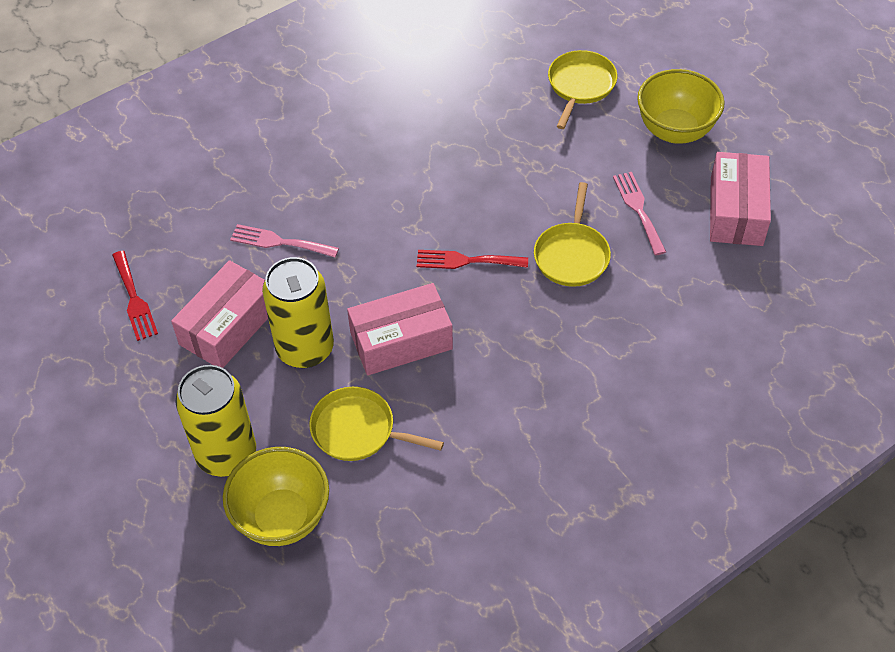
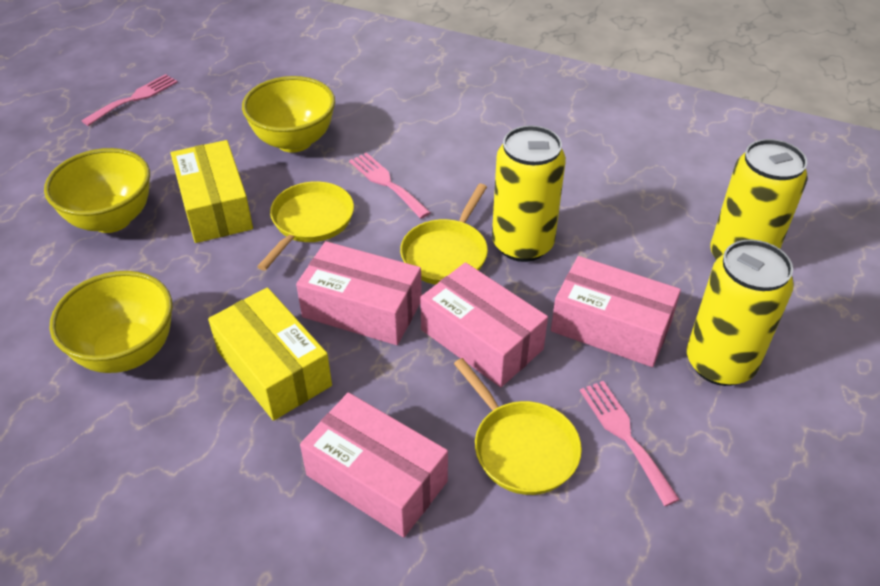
pink box: [171,260,268,368] [347,283,453,375] [710,152,771,246] = 3 -> [296,241,422,345] [300,393,448,538] [420,262,548,387] [551,256,681,367] = 4
pink fork: [230,224,339,258] [613,172,666,255] = 2 -> [82,74,178,126] [349,152,431,219] [580,381,680,506] = 3
red fork: [112,251,158,341] [417,250,528,269] = 2 -> none = 0
yellow bowl: [223,447,329,546] [637,69,725,144] = 2 -> [44,148,150,233] [49,271,172,373] [242,76,335,153] = 3
yellow box: none = 0 -> [171,140,253,243] [208,287,332,421] = 2
yellow can: [175,365,256,477] [262,257,334,368] = 2 -> [492,125,566,262] [687,240,794,386] [710,139,808,260] = 3

